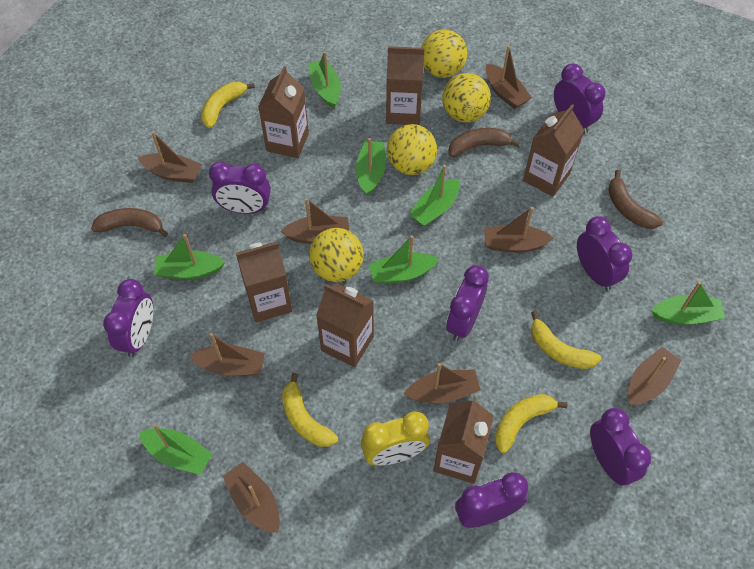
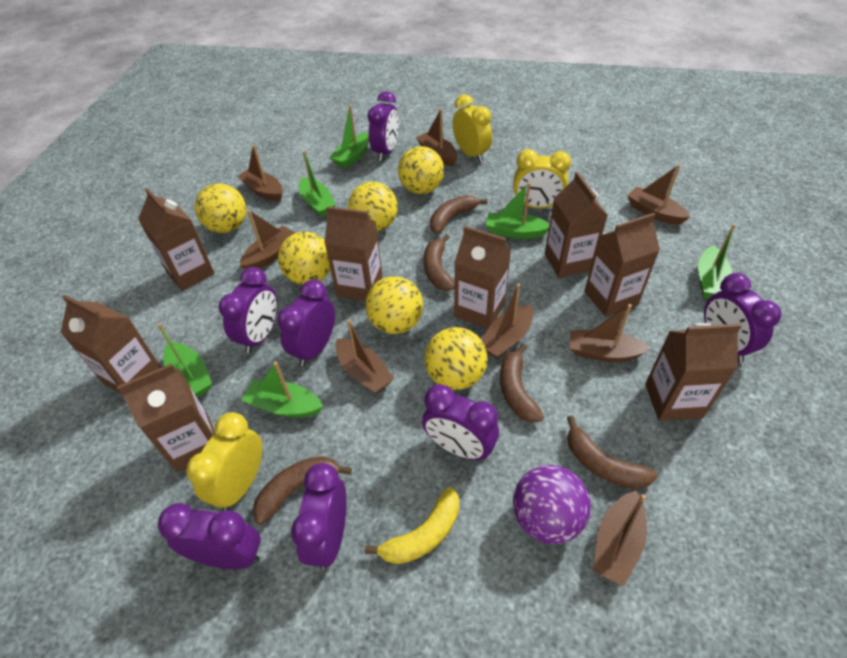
brown banana: [91,208,168,237] [449,128,520,157] [608,170,663,229] = 3 -> [253,456,352,525] [424,234,455,291] [430,195,487,234] [500,344,544,423] [567,416,657,489] = 5
brown carton: [236,242,293,322] [258,66,309,158] [316,283,374,367] [386,46,425,125] [434,397,494,484] [523,104,584,197] = 6 -> [61,294,161,394] [117,363,215,472] [138,188,215,291] [324,206,383,301] [454,226,511,329] [545,172,608,278] [584,213,660,317] [645,323,742,421] = 8
green boat: [139,423,213,475] [154,234,225,279] [308,51,341,108] [356,138,386,196] [369,235,439,284] [409,165,460,227] [651,281,725,325] = 7 -> [158,323,212,397] [241,361,323,417] [299,151,335,217] [330,105,369,168] [486,182,550,239] [698,224,736,299] = 6
purple ball: none = 0 -> [513,465,591,544] = 1
yellow ball: [309,228,364,282] [387,124,437,175] [421,29,467,78] [442,73,491,123] = 4 -> [195,183,246,233] [278,232,330,285] [348,181,398,231] [365,276,423,334] [398,146,444,194] [425,327,488,390] = 6
yellow banana: [201,82,255,128] [282,373,338,447] [494,394,567,453] [531,311,601,369] = 4 -> [365,487,459,564] = 1
yellow clock: [361,411,430,466] = 1 -> [186,412,262,511] [453,94,492,162] [513,149,571,209] = 3

